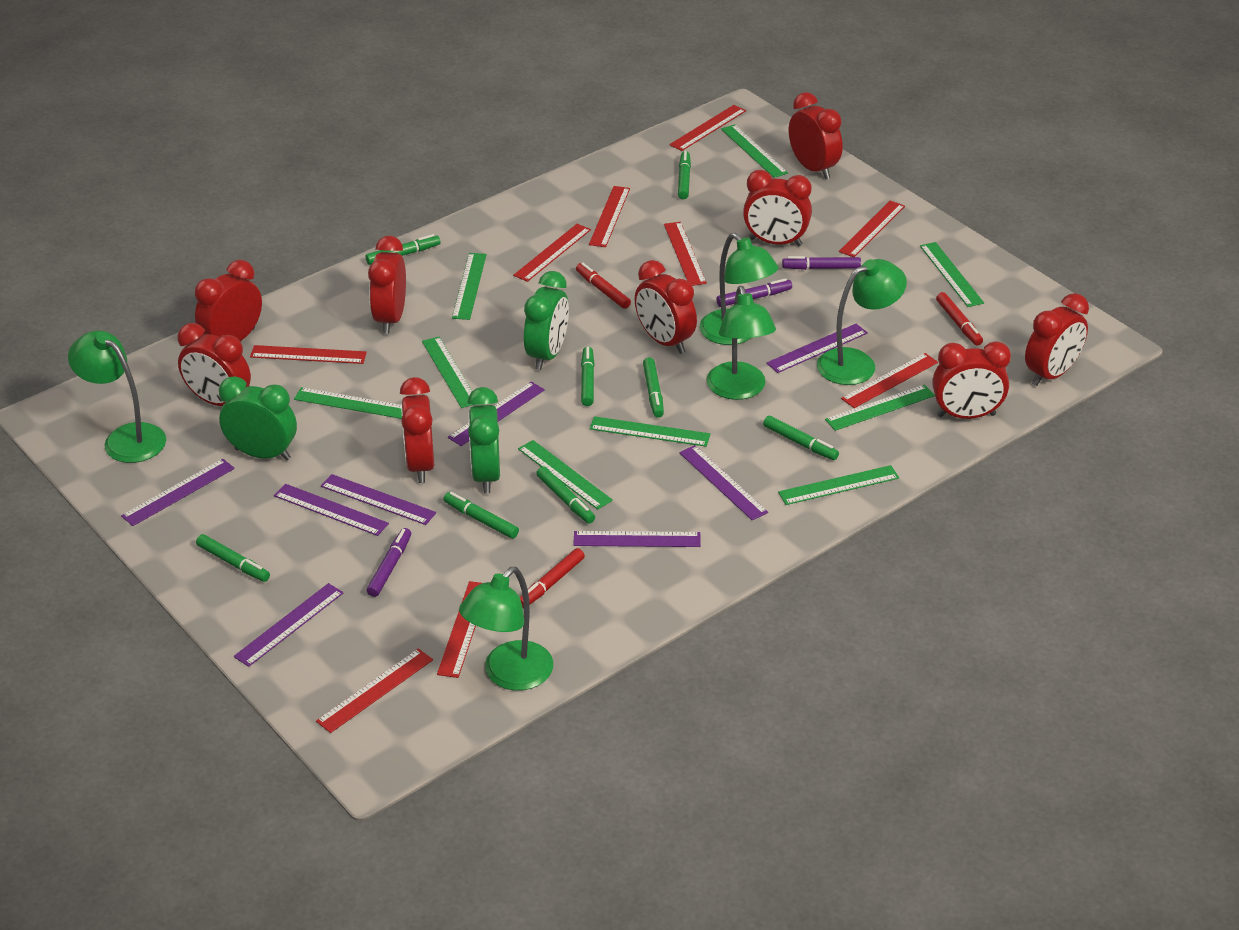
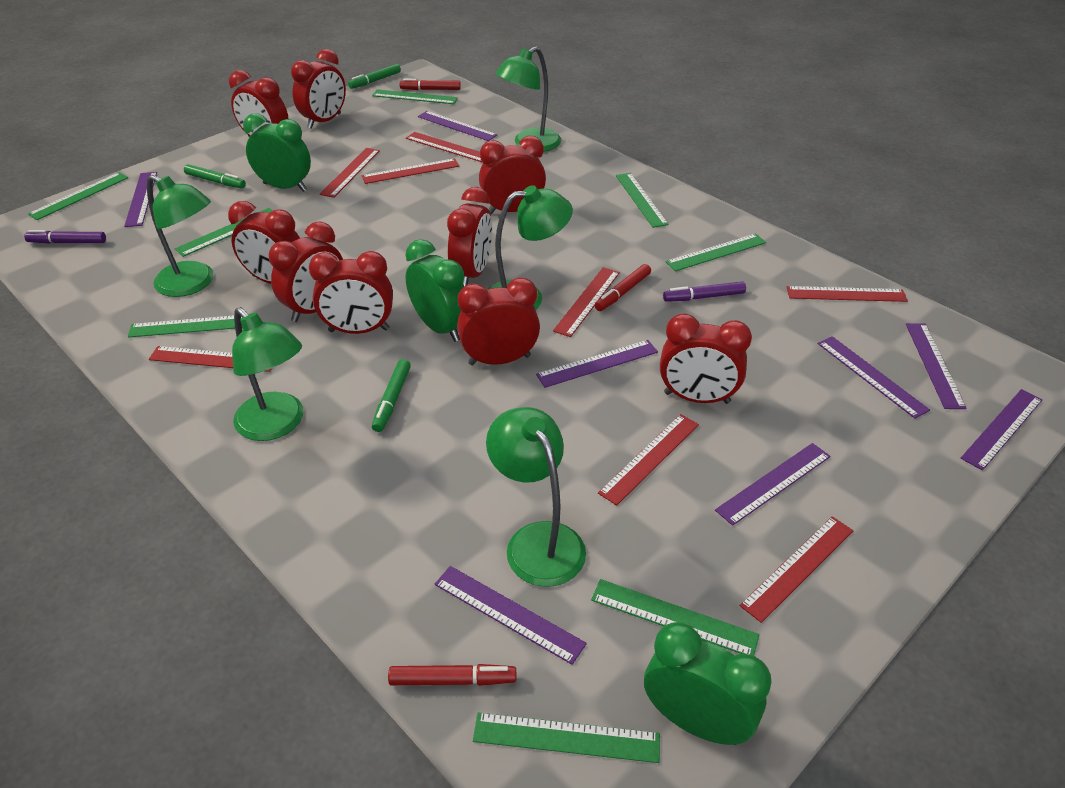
green marker: [196,534,270,582] [366,234,440,265] [443,492,519,539] [536,466,595,523] [581,347,595,406] [643,357,664,418] [678,151,691,199] [763,416,839,460] = 8 -> [184,164,246,188] [348,64,401,89] [372,359,411,432] = 3
green ruler: [294,387,402,419] [422,337,475,408] [452,253,487,320] [518,440,613,510] [590,416,710,447] [721,124,788,178] [778,465,899,505] [825,385,935,431] [920,242,984,307] = 9 -> [28,172,128,220] [128,316,243,338] [175,208,273,257] [372,89,458,104] [473,713,660,763] [591,579,759,655] [616,173,669,228] [666,233,766,271] = 8
purple marker: [367,528,411,597] [716,278,792,307] [782,256,861,270] = 3 -> [24,230,106,244] [663,281,746,302] = 2
red ruler: [250,345,367,364] [316,648,433,733] [437,581,482,678] [513,224,591,282] [589,186,630,247] [664,222,707,286] [669,105,746,151] [839,201,905,257] [841,353,938,408] = 9 -> [149,346,272,372] [320,148,380,198] [362,158,459,184] [406,132,482,162] [553,267,620,337] [598,414,699,506] [740,516,853,623] [787,286,908,302] = 8

